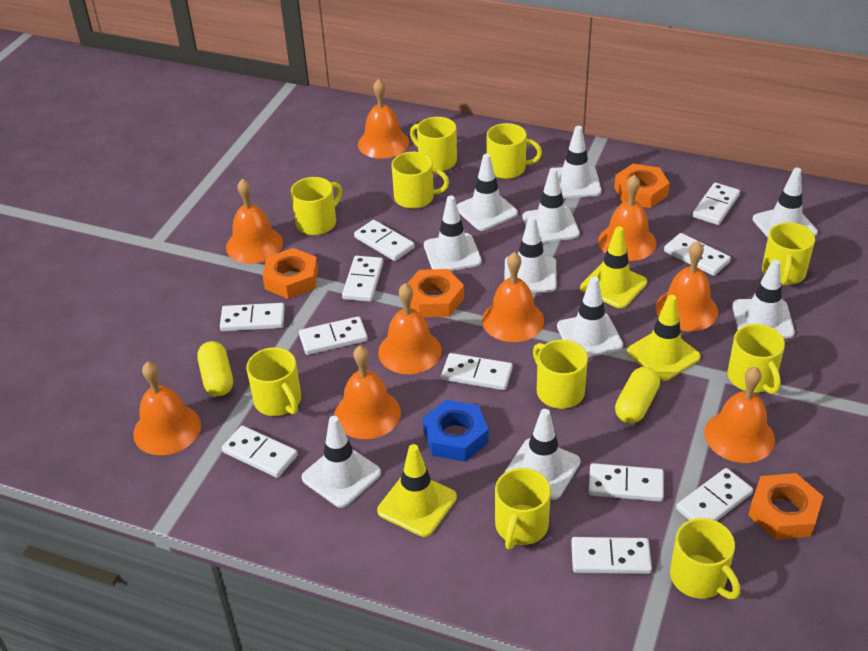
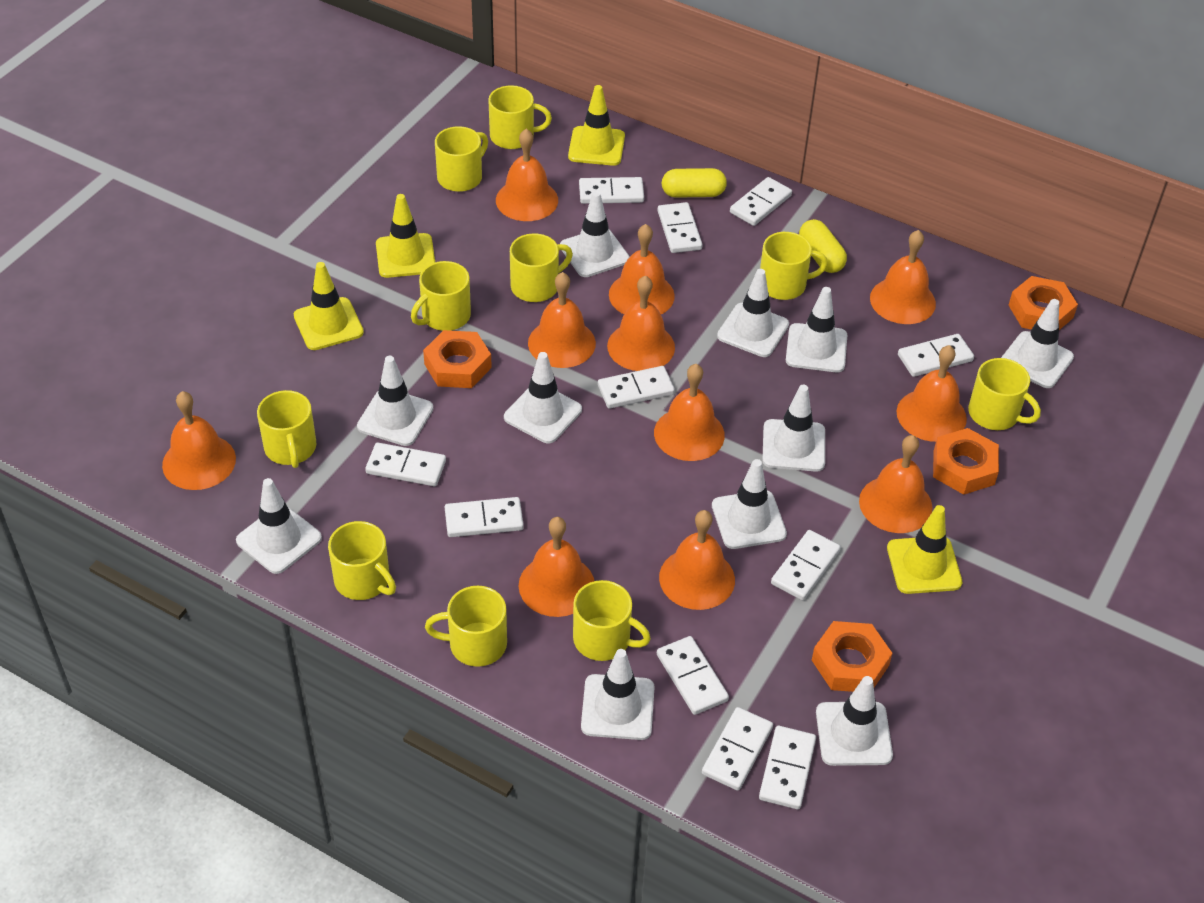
blue nut: [423,400,489,462] = 1 -> none = 0
orange bell: [133,361,201,455] [226,178,283,264] [334,345,401,439] [358,79,409,159] [378,283,442,374] [482,252,544,342] [598,174,657,261] [655,241,718,331] [704,367,775,463] = 9 -> [162,391,236,490] [496,129,558,221] [519,517,594,617] [528,272,596,368] [607,276,675,371] [609,224,675,314] [654,364,725,461] [659,510,735,610] [859,435,932,533] [870,230,936,324] [897,345,967,442] = 11
white traffic cone: [302,416,381,508] [424,196,482,271] [457,154,518,231] [504,216,557,292] [504,409,580,500] [523,168,580,243] [556,126,602,198] [557,277,623,357] [732,259,795,339] [753,168,818,238] = 10 -> [236,478,322,574] [357,356,433,446] [504,352,582,444] [560,191,629,277] [581,649,655,740] [712,459,787,549] [717,269,789,357] [762,385,825,472] [786,287,847,372] [816,676,893,766] [1001,299,1074,388] = 11
yellow traffic cone: [377,444,457,537] [580,226,647,308] [627,295,701,381] = 3 -> [294,262,364,350] [376,194,435,278] [568,85,625,166] [887,505,962,594] = 4

